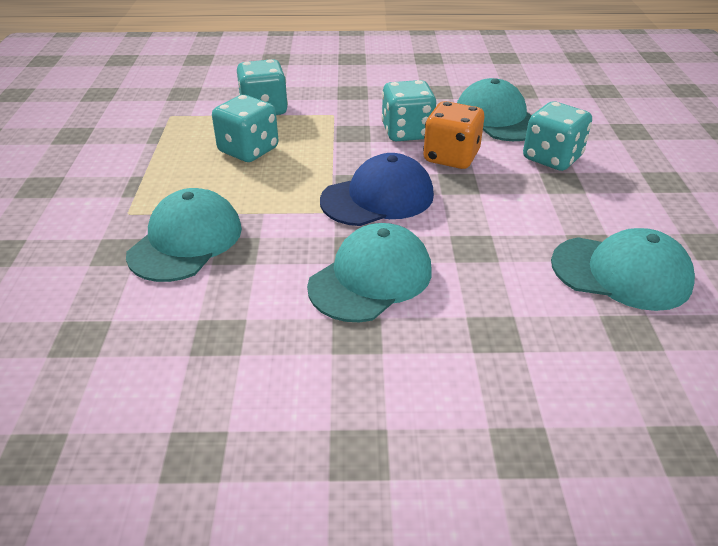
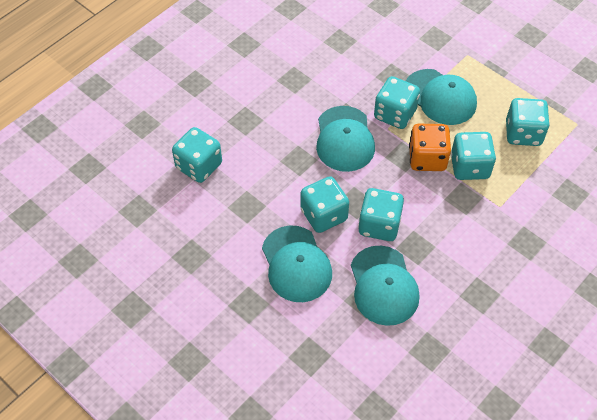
blue cap: [320,153,434,226] = 1 -> none = 0
turquoise dice: [212,95,278,162] [237,59,288,115] [381,80,436,141] [523,101,592,171] = 4 -> [172,127,222,183] [300,176,349,233] [358,188,404,241] [374,76,420,129] [451,132,496,180] [506,98,550,146] = 6

